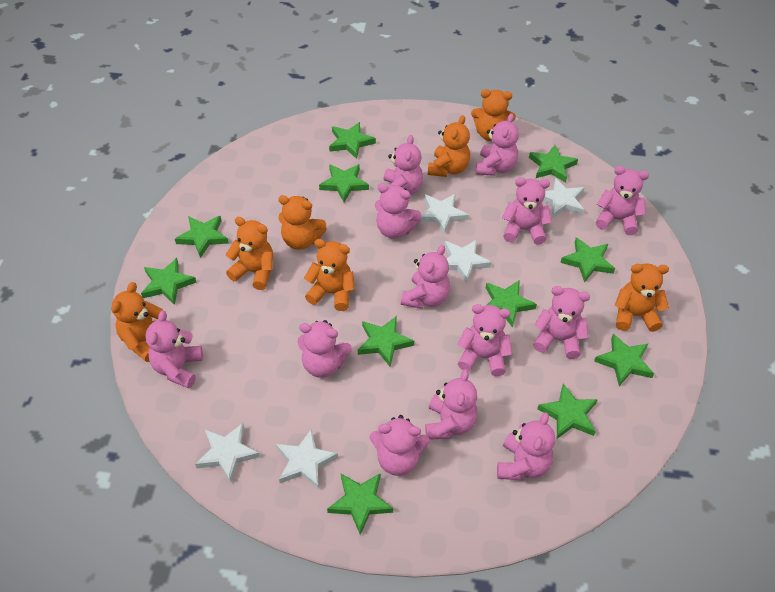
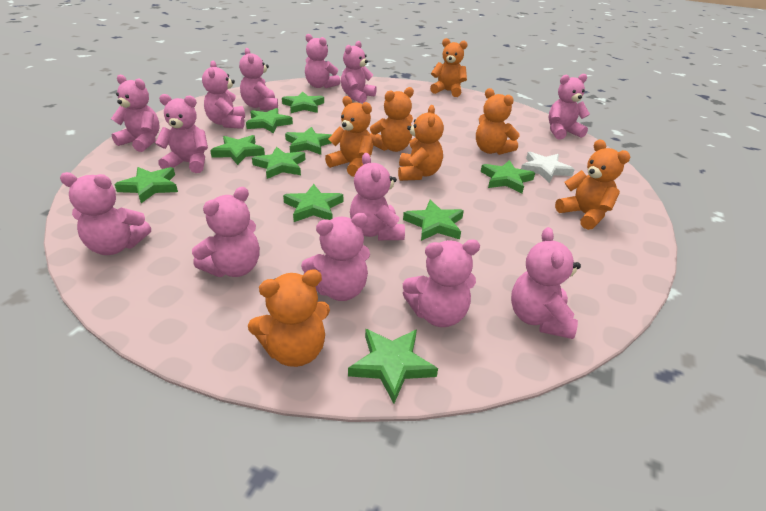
green star: [141,258,196,305] [175,216,229,258] [319,164,369,202] [327,473,393,535] [329,122,376,159] [358,316,414,366] [486,280,537,328] [529,145,578,183] [537,384,598,439] [560,237,615,283] [594,334,654,386] = 11 -> [114,167,178,203] [210,135,265,165] [246,108,293,133] [252,147,305,179] [282,91,324,113] [283,184,343,222] [285,127,332,155] [348,329,438,404] [403,199,464,241] [481,160,535,193] = 10
white star: [195,423,260,483] [276,429,338,489] [420,194,468,234] [445,240,492,283] [543,178,585,218] = 5 -> [521,152,575,183] = 1

